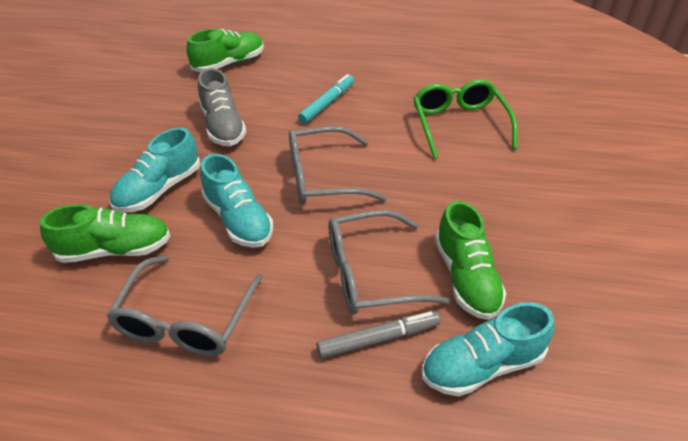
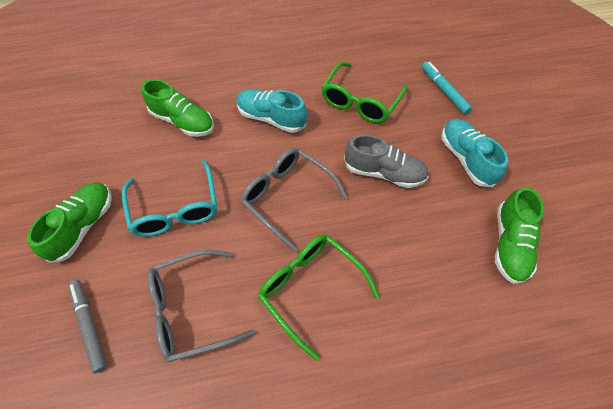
green glasses: [413,79,518,159] = 1 -> [258,235,380,360] [322,62,408,123] = 2
grey glasses: [106,255,263,356] [289,126,387,204] [328,210,451,315] = 3 -> [147,250,255,362] [240,148,348,252] = 2
turquoise glasses: none = 0 -> [122,160,217,237] = 1
turquoise shoe: [109,128,201,212] [200,154,273,248] [422,302,554,396] = 3 -> [236,89,307,133] [441,119,508,187] = 2

